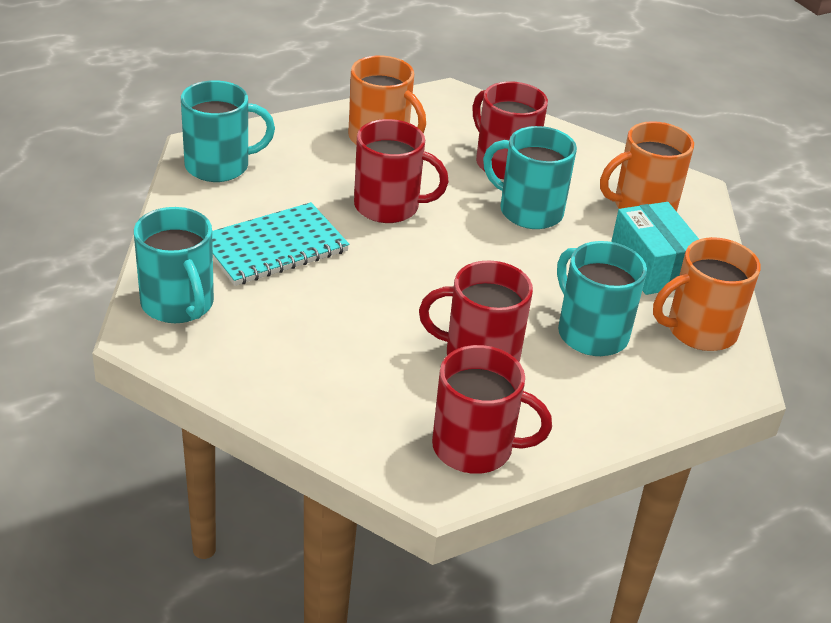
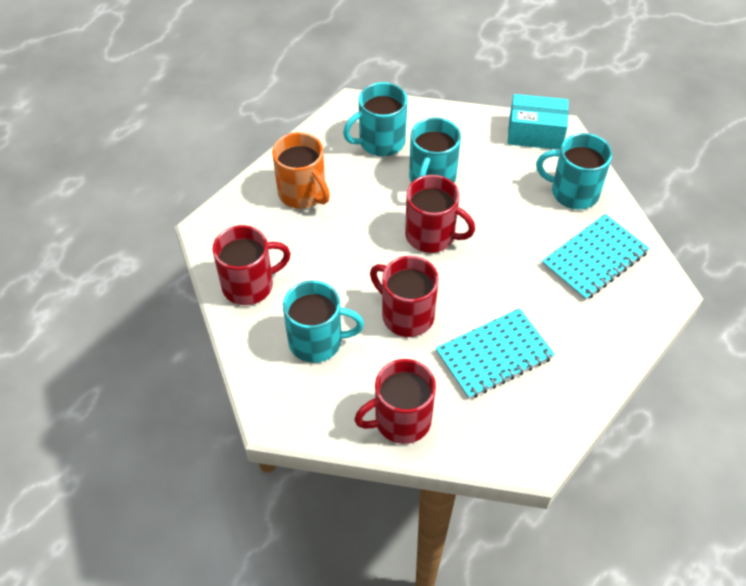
orange mug: [348,55,426,144] [600,121,694,212] [653,237,761,351] = 3 -> [272,132,330,209] = 1
turquoise notebook: [212,202,349,286] = 1 -> [436,308,555,399] [542,214,649,300] = 2

